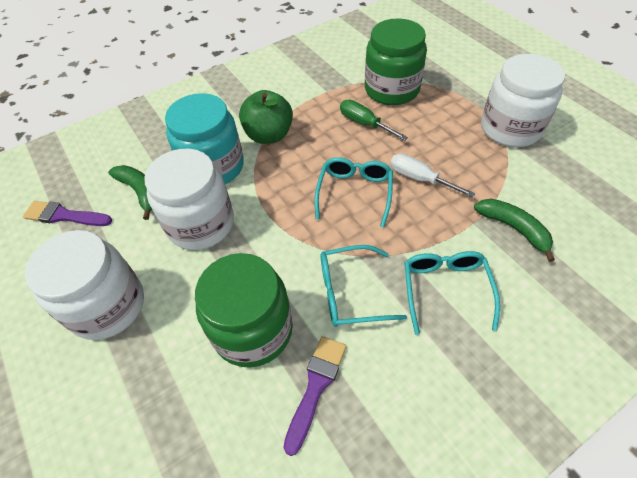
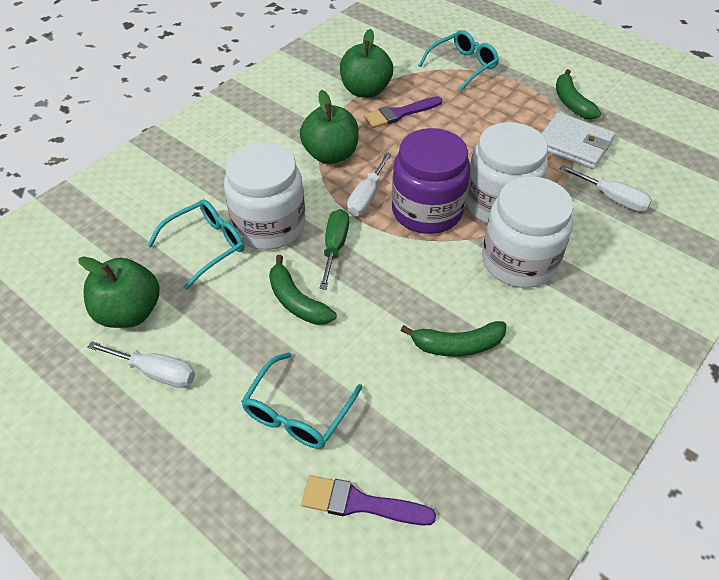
green apple: [239,90,293,144] = 1 -> [78,256,160,328] [300,90,359,164] [340,29,393,98] = 3
green banana: [108,165,152,220] [474,199,555,262] = 2 -> [269,255,337,325] [400,321,506,356] [556,69,601,120] = 3
green jar: [195,253,293,368] [365,18,427,105] = 2 -> none = 0
purple jar: none = 0 -> [392,128,470,234] = 1
turquoise jar: [165,93,244,184] = 1 -> none = 0
white screwdriver: [390,153,475,198] = 1 -> [88,341,195,388] [347,152,392,217] [559,165,652,212] = 3
white wallet: none = 0 -> [541,112,615,169] = 1

